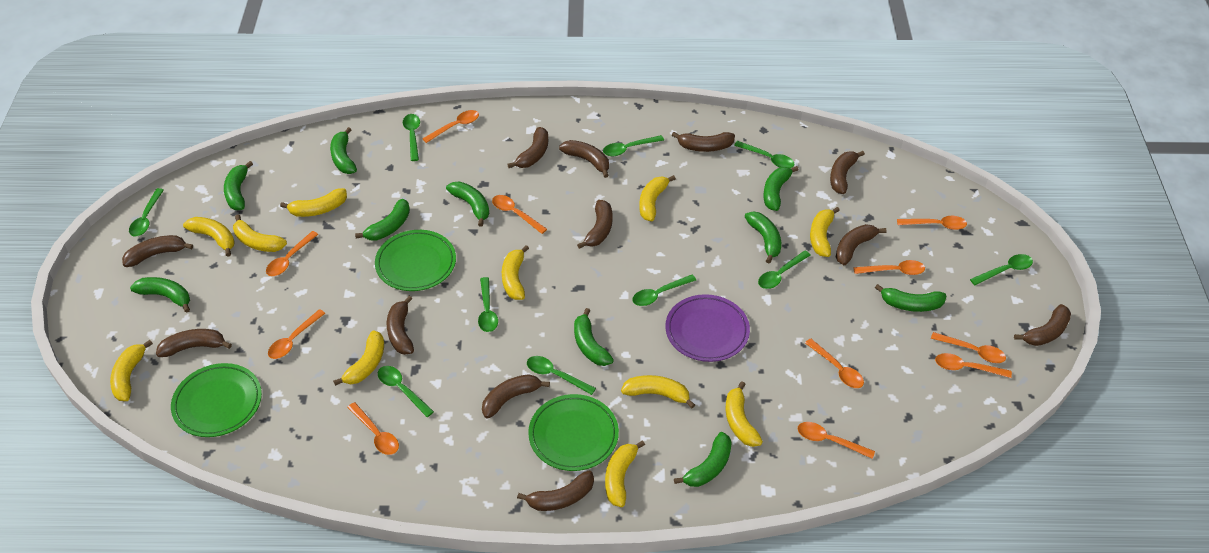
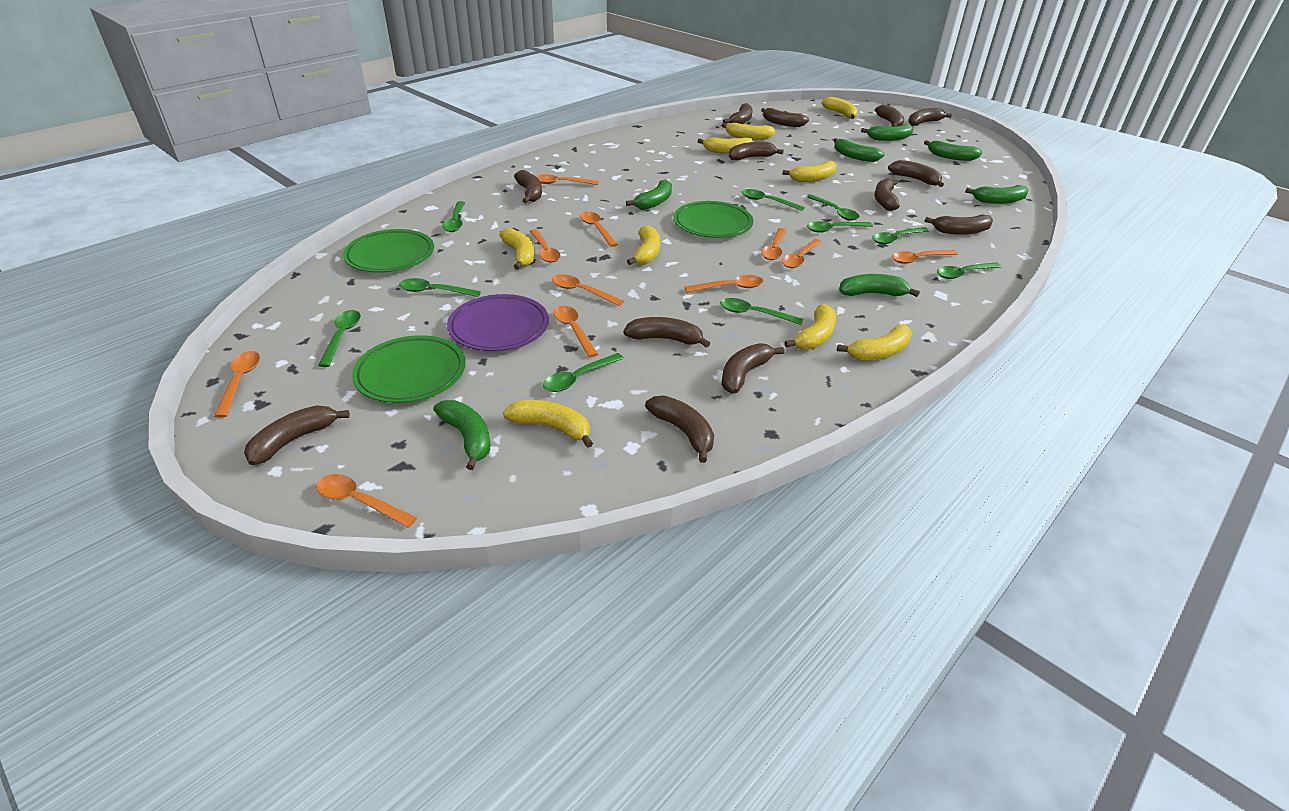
brown banana: [122,235,193,267] [156,329,232,357] [387,296,414,355] [482,374,550,418] [507,127,548,168] [517,471,594,511] [559,140,609,178] [577,200,613,249] [672,132,735,152] [830,151,865,194] [836,224,887,265] [1014,304,1071,346] = 12 -> [244,406,350,465] [514,170,542,203] [624,317,711,348] [645,396,714,463] [721,343,784,394] [723,103,753,124] [728,142,784,160] [761,108,809,127] [874,178,900,211] [875,105,904,127] [888,160,944,187] [908,108,952,126] [925,214,993,235] = 13
green banana: [130,277,190,313] [224,161,253,210] [330,127,357,174] [355,199,410,241] [446,181,489,227] [574,308,614,366] [674,432,732,487] [745,211,781,263] [763,166,799,211] [875,284,946,312] = 10 -> [433,400,490,470] [626,179,672,210] [834,138,885,162] [839,274,920,297] [861,124,914,141] [924,140,982,161] [965,185,1029,204] = 7
yellow banana: [110,340,153,401] [183,217,235,257] [233,214,287,252] [280,188,347,217] [333,330,384,386] [502,245,529,300] [605,440,645,507] [621,375,695,408] [639,175,676,221] [726,382,763,447] [810,207,840,257] = 11 -> [499,228,534,270] [503,400,593,448] [627,225,660,265] [698,137,754,154] [722,123,776,140] [782,161,837,182] [784,304,836,350] [822,97,858,119] [837,324,912,361] = 9

